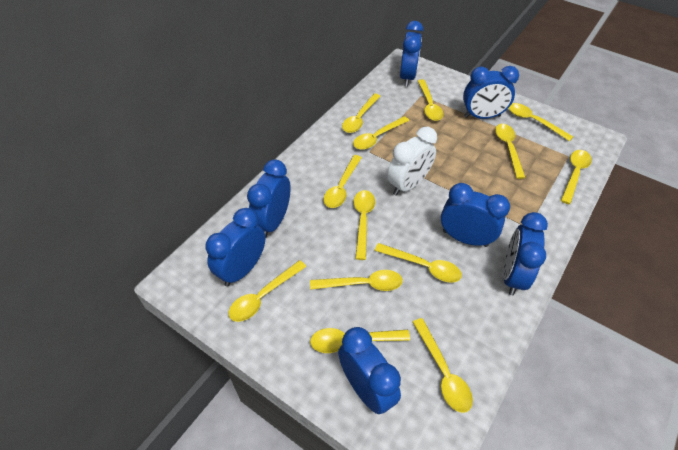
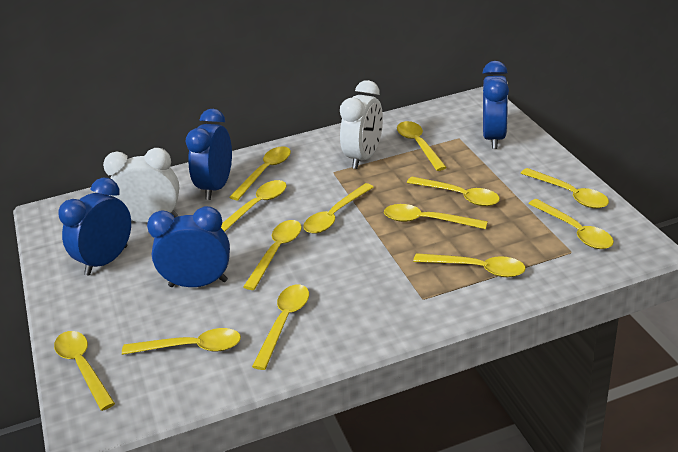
blue clock: [206,208,265,287] [247,159,291,238] [338,327,401,414] [400,21,423,86] [441,183,510,247] [463,66,519,119] [503,212,548,295] = 7 -> [58,178,131,275] [147,206,230,287] [186,109,232,200] [482,61,509,149] = 4
white clock: [387,127,437,196] = 1 -> [103,148,179,223] [340,80,383,169] = 2

